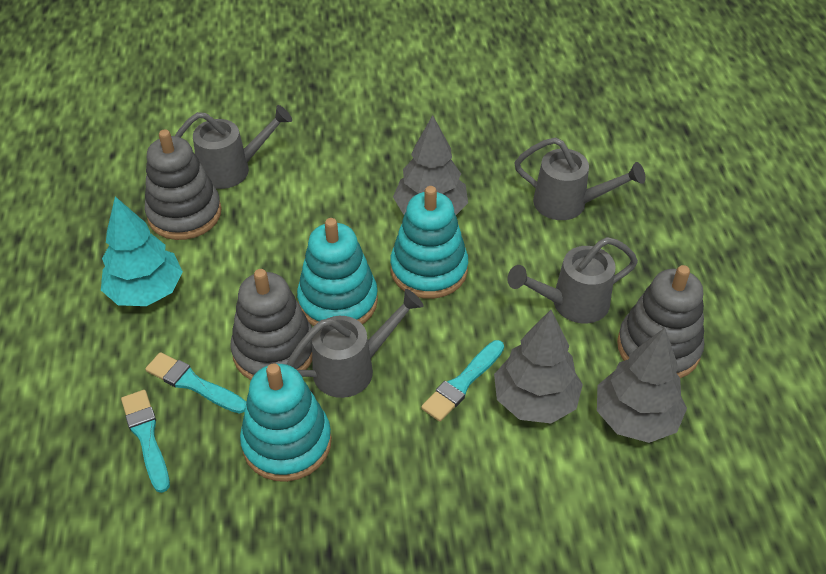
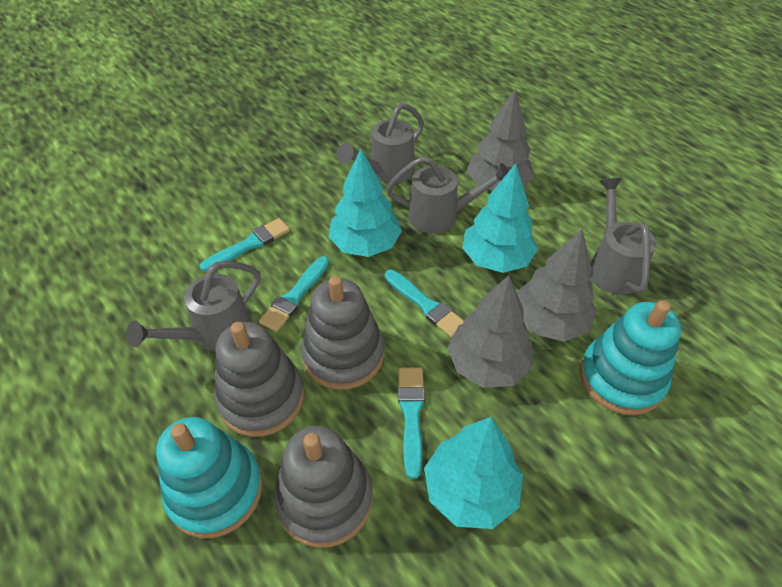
turquoise brush: [121,390,170,493] [145,352,246,414] [421,340,504,422] = 3 -> [200,218,290,272] [259,256,329,332] [385,270,463,338] [398,367,425,479] = 4
turquoise stacking toy: [240,364,332,482] [297,218,378,326] [390,186,468,299] = 3 -> [156,417,263,538] [580,300,681,415] = 2
turquoise tree: [101,196,183,306] = 1 -> [329,149,402,257] [424,417,523,529] [462,164,538,273] = 3

